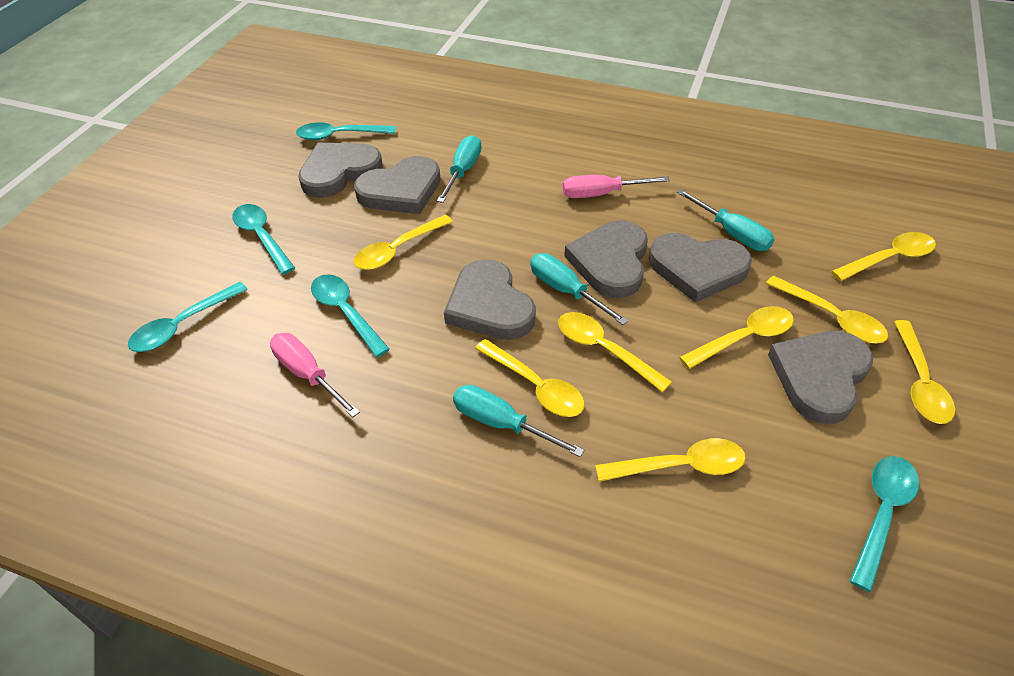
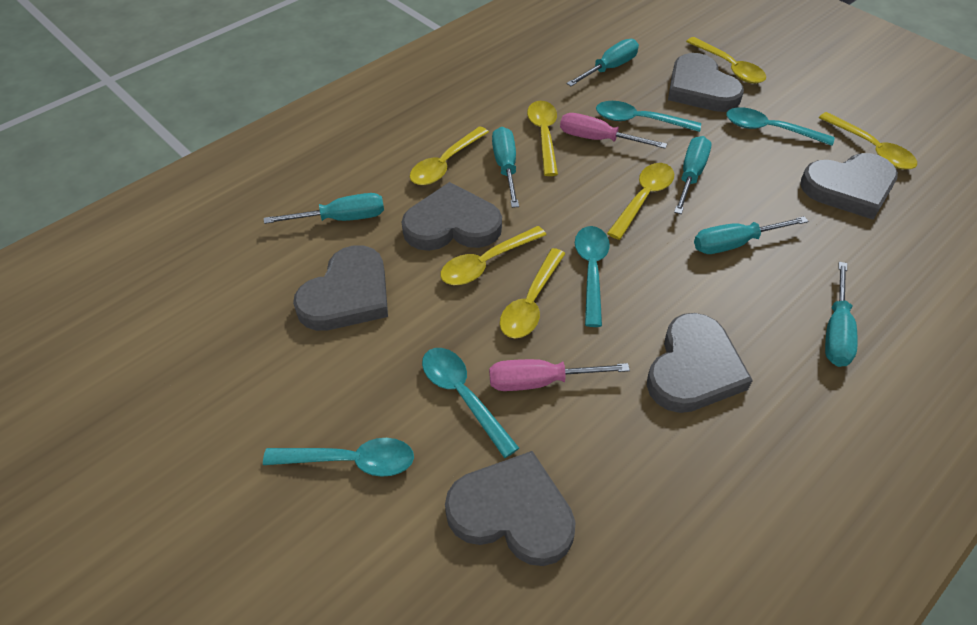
turquoise screwdriver: [437,135,481,203] [453,385,584,457] [530,253,628,325] [677,189,774,251] = 4 -> [264,193,384,224] [492,127,519,208] [566,39,639,86] [674,136,711,214] [694,216,808,254] [825,262,858,367] = 6
yellow spoon: [354,215,453,270] [475,339,585,417] [558,312,672,392] [595,438,746,482] [679,306,794,369] [766,275,888,343] [831,232,936,281] [894,320,955,424] = 8 -> [410,126,489,185] [440,226,546,285] [500,248,565,338] [527,101,558,176] [607,163,674,240] [686,37,766,84] [819,112,917,170] = 7

